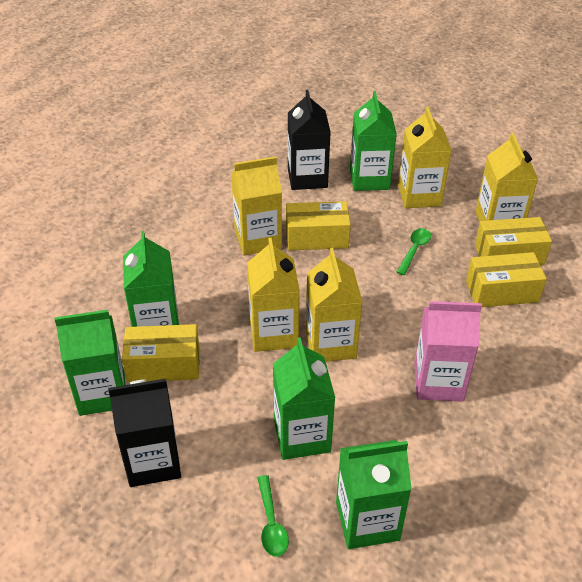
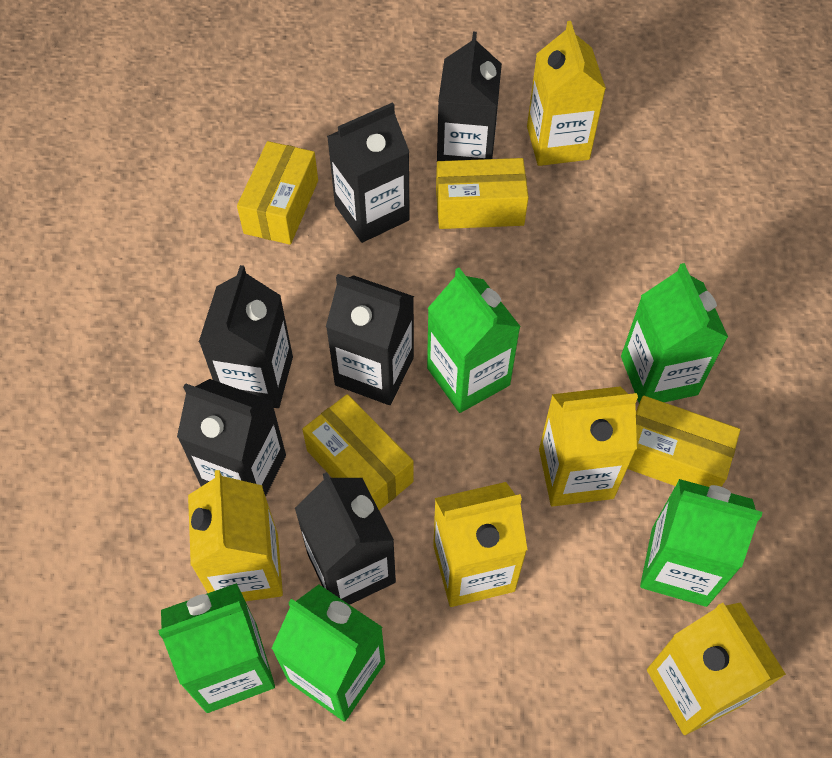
black carton: [108,379,181,487] [288,90,331,190] = 2 -> [177,379,286,497] [199,265,293,408] [295,472,396,605] [326,274,414,405] [327,102,410,243] [437,32,502,161] = 6
green spoon: [257,475,289,557] [397,228,431,275] = 2 -> none = 0
pink carton: [414,301,482,402] = 1 -> none = 0

